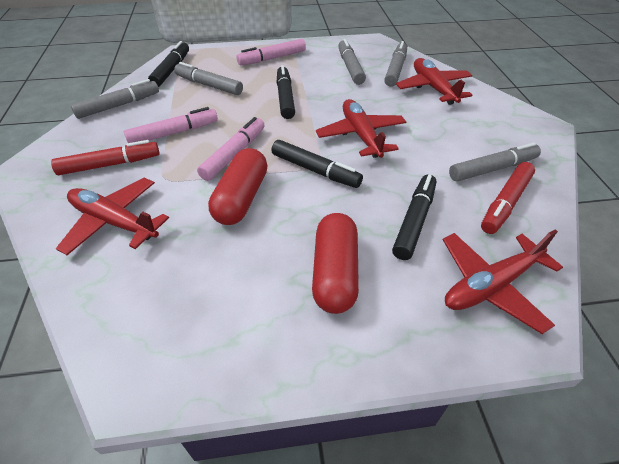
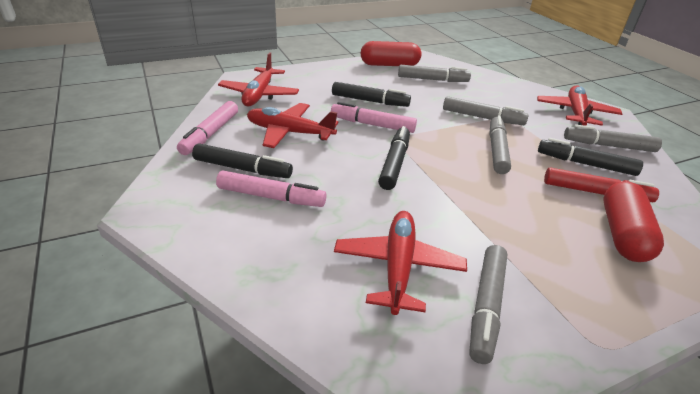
red marker: [51,140,160,175] [481,162,535,234] = 2 -> [544,168,659,202] = 1

